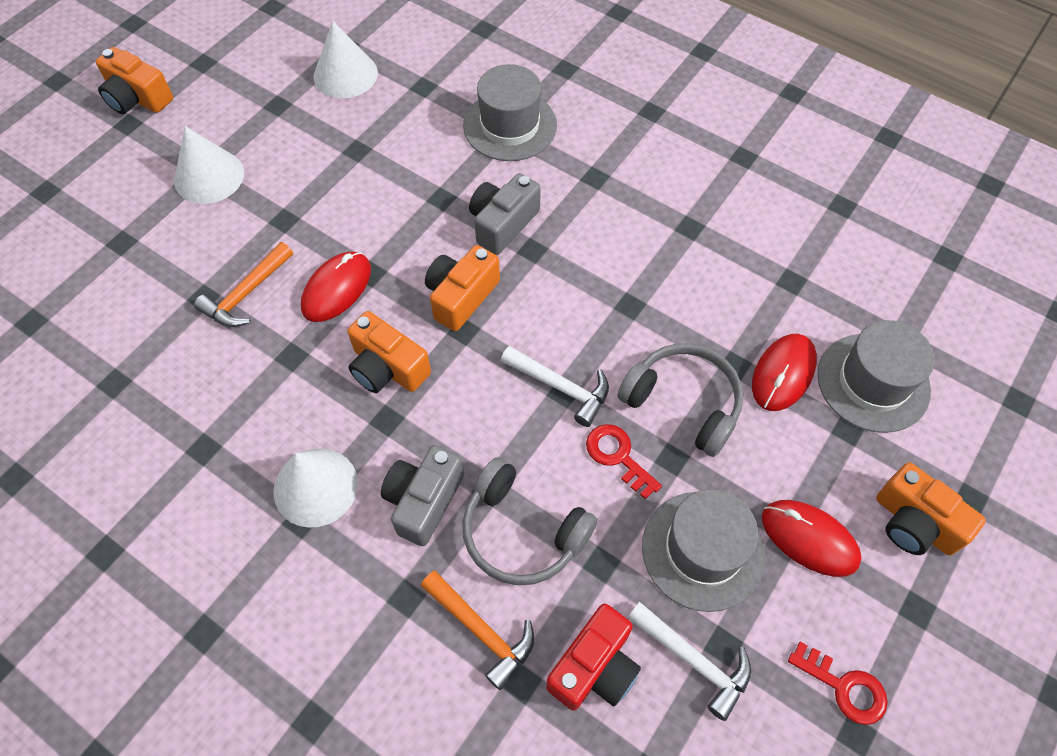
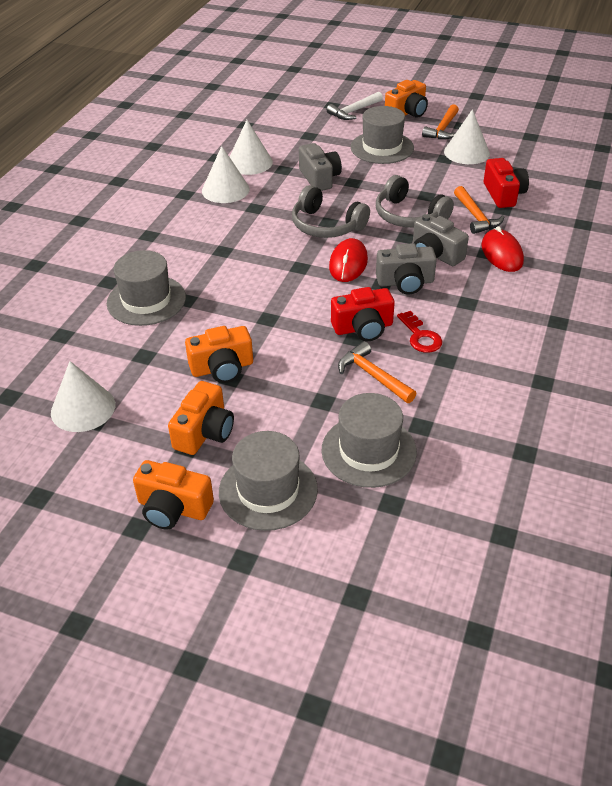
grey camera: [381,445,464,546] [469,173,541,255] = 2 -> [299,143,342,191] [376,243,437,295] [413,214,469,266] = 3
grey hat: [463,64,557,161] [642,490,765,612] [817,320,935,433] = 3 -> [107,250,186,326] [219,431,318,531] [321,393,417,488] [351,106,414,164] = 4
orange hammer: [194,242,293,327] [421,571,534,690] = 2 -> [338,341,417,403] [422,104,459,140] [454,186,504,234] = 3
red camera: [546,604,641,710] = 1 -> [331,287,395,341] [484,158,529,208] = 2
red key: [586,424,662,500] [788,642,888,725] = 2 -> [397,311,442,353] = 1
red mouse: [301,252,371,322] [752,334,817,411] [762,500,862,577] = 3 -> [329,238,368,282] [481,226,524,272] = 2
white cone: [174,126,244,204] [273,448,358,528] [313,21,378,98] = 3 -> [51,361,115,432] [202,146,250,203] [230,120,273,175] [444,109,490,164] = 4
white hammer: [501,346,609,427] [628,602,751,721] = 2 -> [327,92,383,120] = 1

